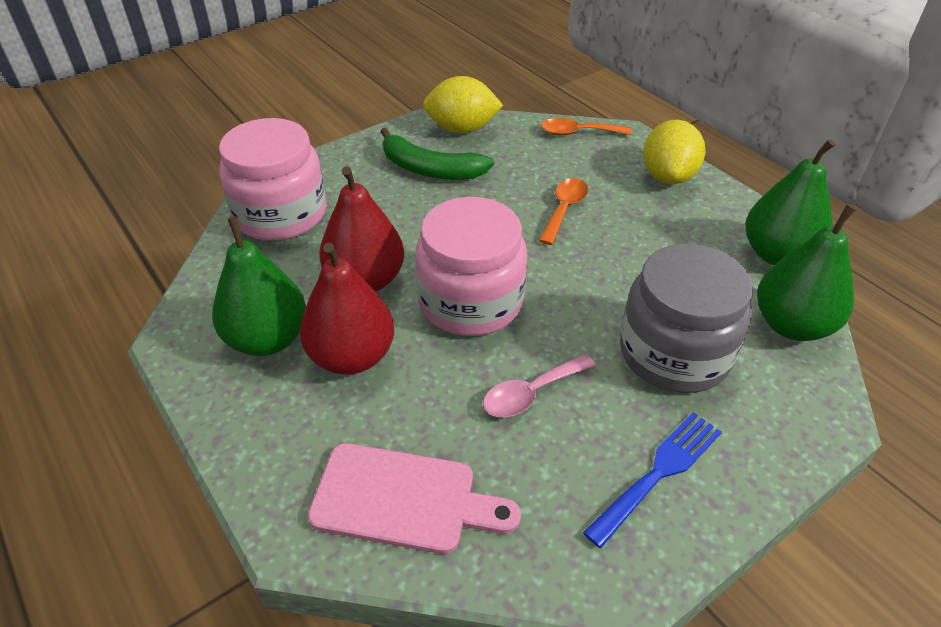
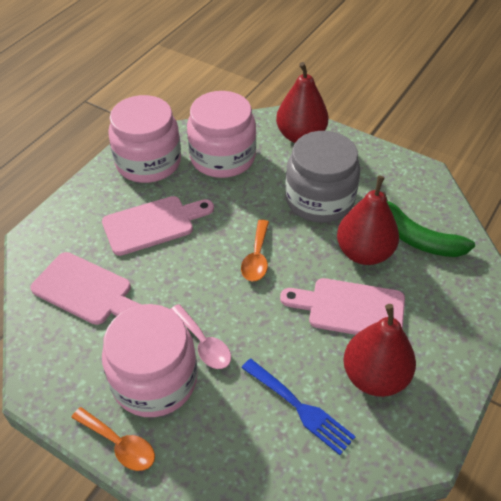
green pear: [212,217,306,356] [745,139,836,265] [757,204,856,341] = 3 -> none = 0
pink cutting board: [308,443,521,554] = 1 -> [30,252,141,325] [102,196,214,256] [280,278,405,335] = 3
pink jar: [219,118,326,241] [416,197,527,336] = 2 -> [102,304,198,417] [108,95,181,183] [187,91,256,178] = 3
red pear: [300,243,394,375] [319,166,405,292] = 2 -> [276,62,329,143] [337,176,399,265] [343,304,416,397] = 3
yellow lemon: [423,76,503,134] [643,120,705,184] = 2 -> none = 0

